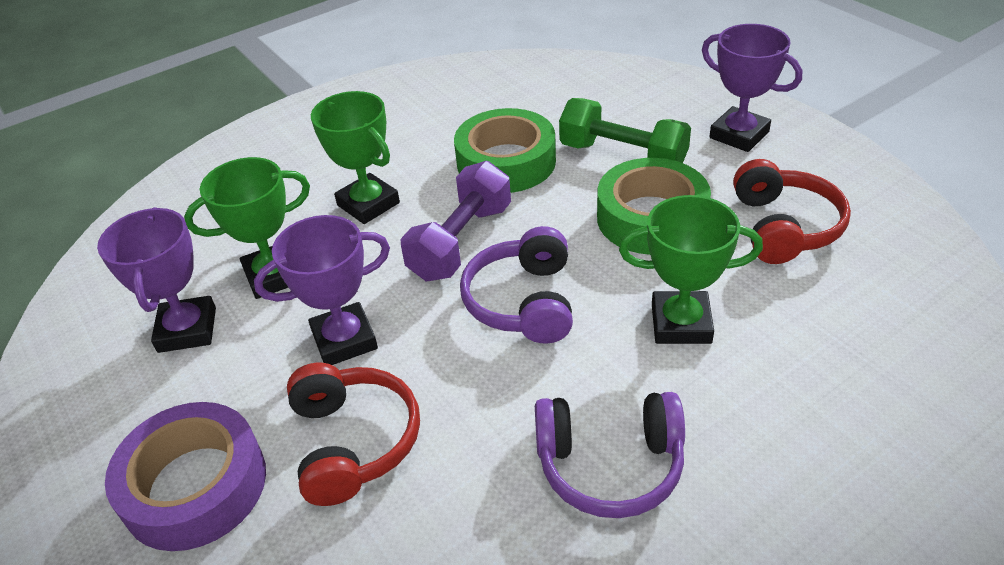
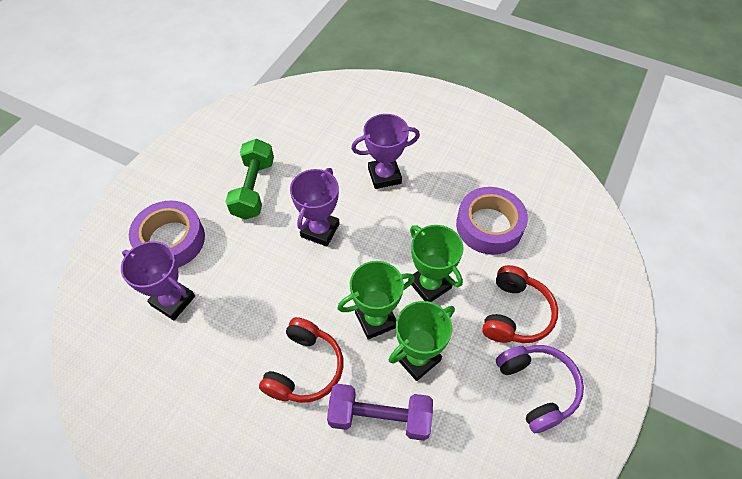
green tape: [454,108,556,193] [597,158,711,255] = 2 -> none = 0
purple headphones: [460,226,573,344] [535,392,685,518] = 2 -> [496,345,584,433] = 1
purple tape: [105,402,266,551] = 1 -> [129,200,205,268] [456,187,528,255] = 2

